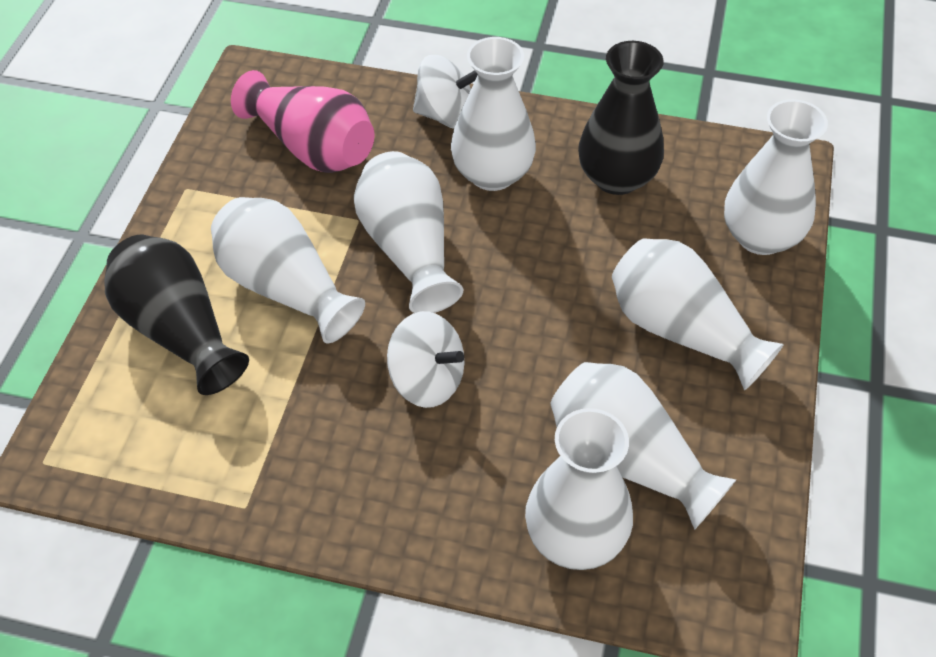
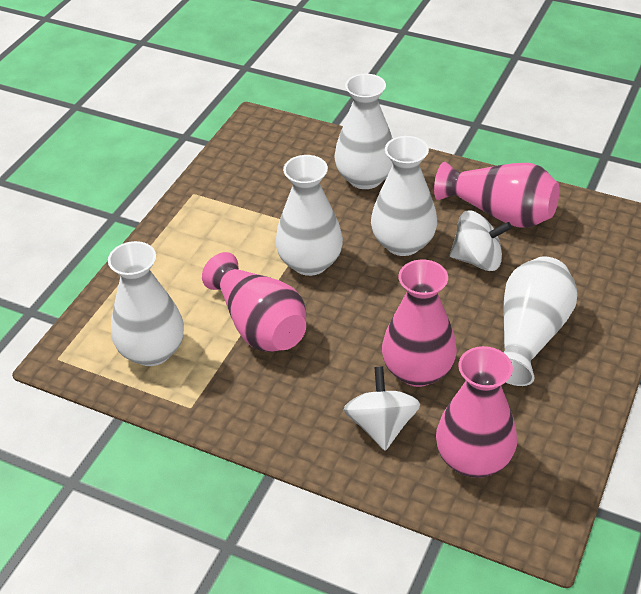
black vase: [105,235,249,395] [578,41,664,195] = 2 -> none = 0
pink vase: [231,70,374,173] = 1 -> [202,252,306,352] [382,260,457,387] [434,162,560,228] [436,346,517,478] = 4
white vase: [211,197,365,343] [354,151,463,313] [451,37,536,191] [525,408,633,570] [551,362,736,530] [612,238,784,390] [724,99,828,255] = 7 -> [108,241,184,366] [275,155,343,276] [334,74,393,189] [371,136,437,256] [503,256,578,386] = 5

